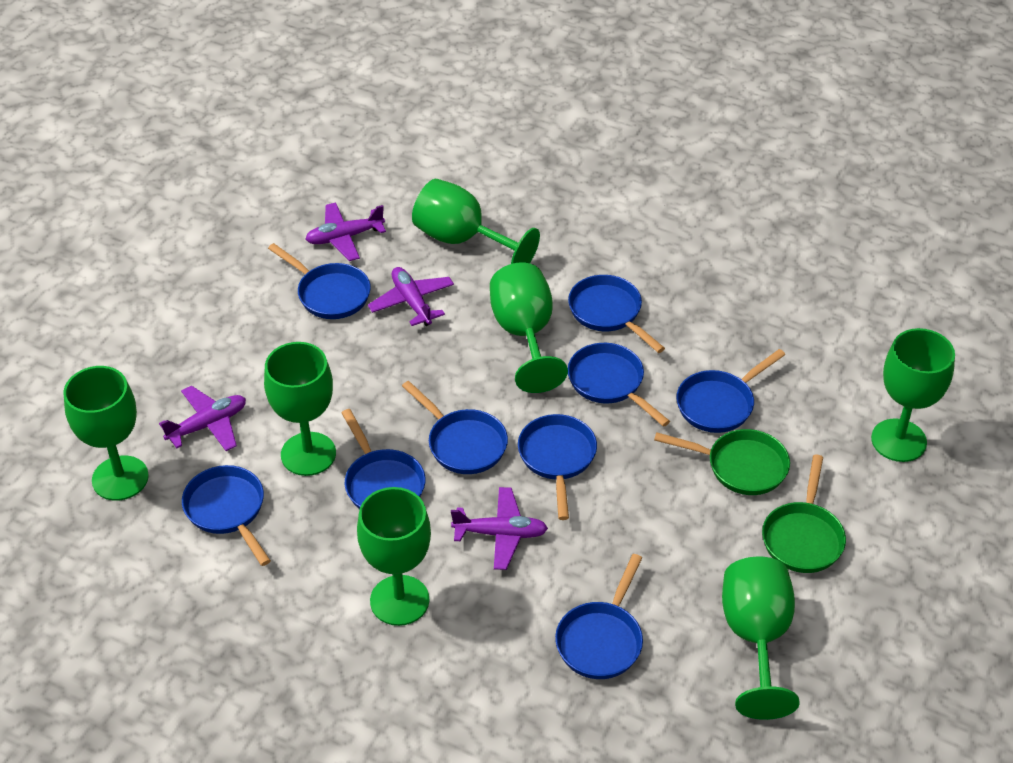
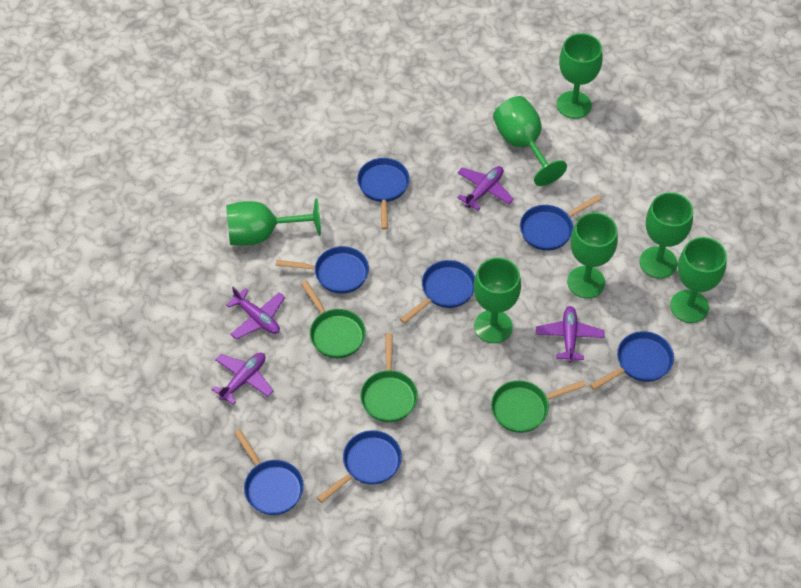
blue pan: [182,465,271,566] [268,243,371,319] [342,409,425,509] [402,381,508,474] [518,414,597,520] [555,554,643,679] [568,275,665,353] [568,343,670,427] [676,349,785,433] = 9 -> [234,429,304,515] [276,246,369,294] [317,430,402,503] [357,158,410,230] [400,260,475,324] [520,195,602,251] [590,331,674,390] = 7
green pan: [654,429,790,495] [762,455,846,573] = 2 -> [301,281,366,358] [360,333,418,422] [491,380,586,433] = 3

